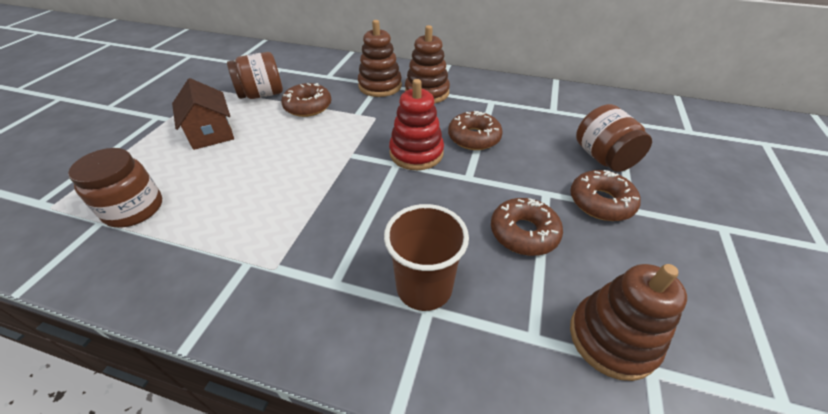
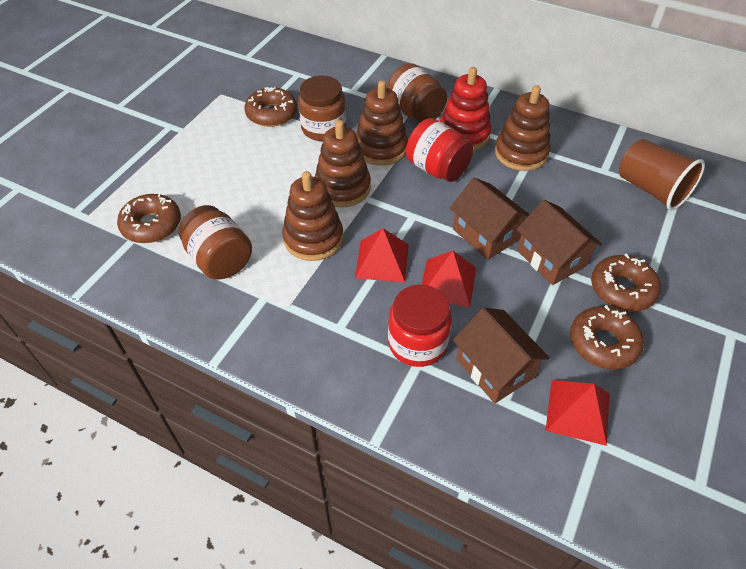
brown house: [172,78,234,150] = 1 -> [450,177,530,260] [453,308,550,403] [516,200,602,285] = 3
brown stacking toy: [358,20,402,97] [405,25,450,104] [570,264,687,381] = 3 -> [282,171,343,261] [315,120,371,207] [356,80,408,166] [495,85,551,171] = 4
red jar: none = 0 -> [388,285,452,367] [406,118,474,182] = 2
red pyramid: none = 0 -> [355,228,409,282] [422,251,476,307] [546,380,610,446] = 3

